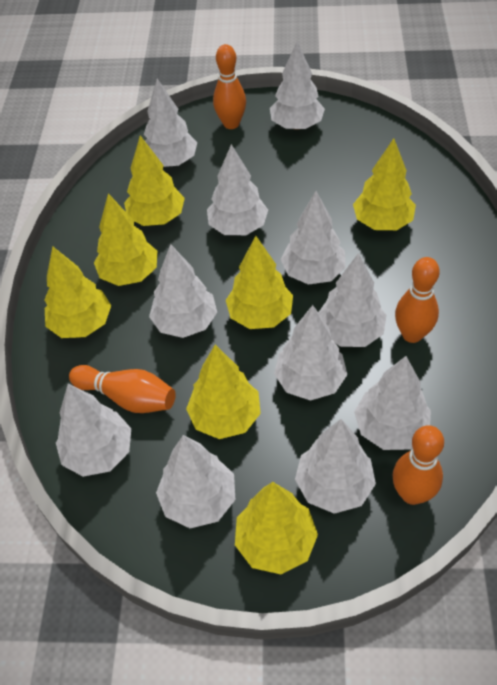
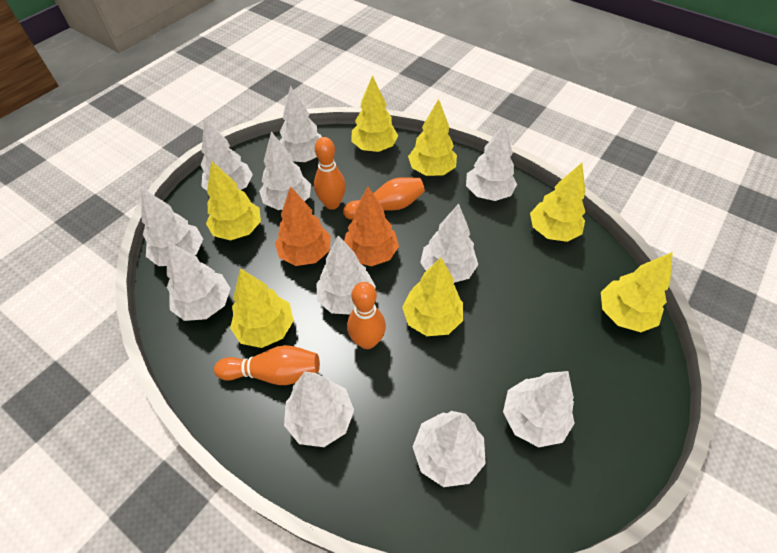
orange tree: none = 0 -> [275,186,331,266] [344,187,399,266] = 2

